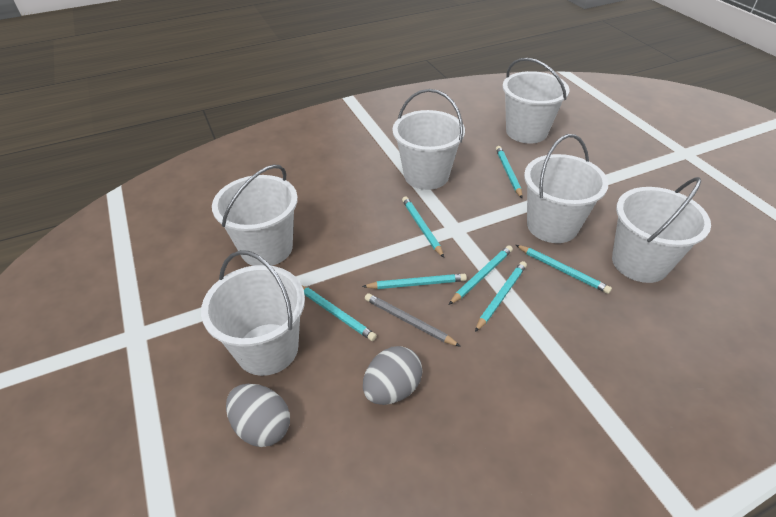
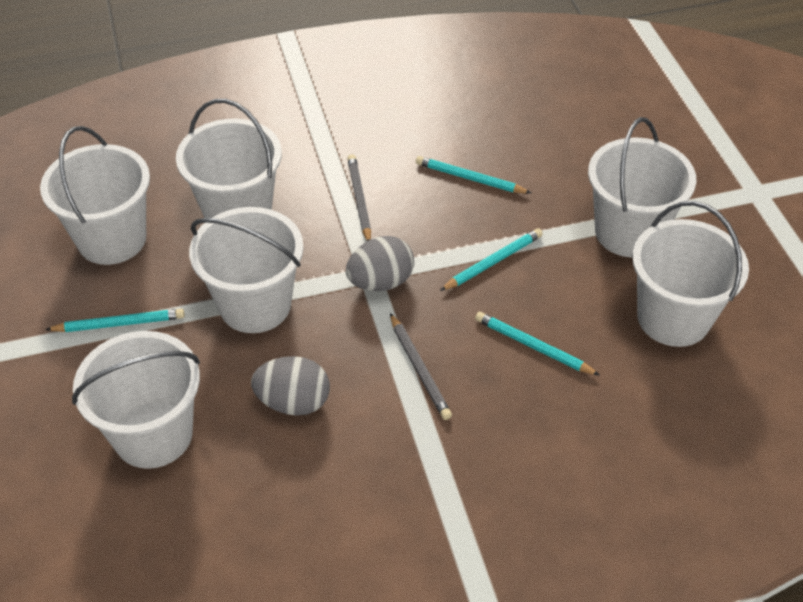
grey pencil: [365,293,461,347] = 1 -> [347,154,371,241] [390,313,452,420] = 2
turquoise pencil: [302,286,377,341] [362,274,467,289] [402,196,444,258] [449,245,513,305] [475,261,527,332] [496,146,522,198] [516,245,612,294] = 7 -> [45,309,185,332] [416,156,531,193] [440,228,543,291] [475,312,600,376] = 4

